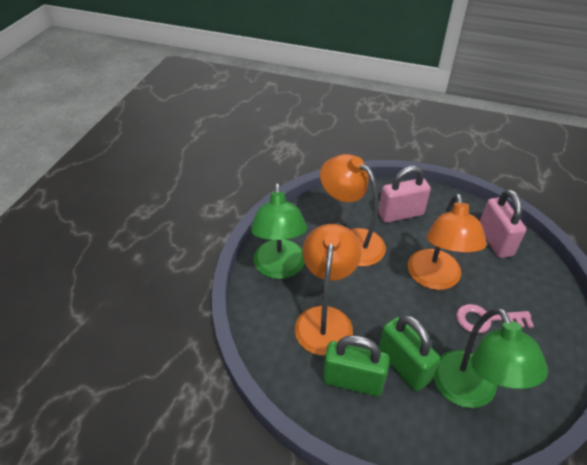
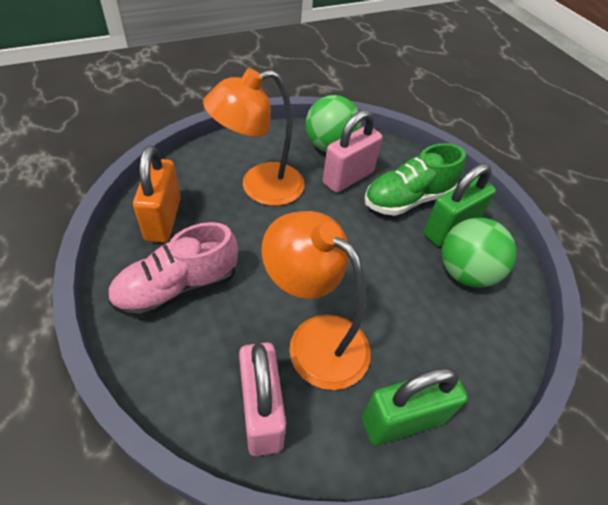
green ball: none = 0 -> [306,95,361,152] [442,218,516,288] = 2
green lamp: [251,183,307,279] [433,307,548,408] = 2 -> none = 0
green shoe: none = 0 -> [364,143,466,216] = 1
orange lamp: [295,224,361,356] [320,154,386,267] [408,193,487,290] = 3 -> [203,69,305,206] [261,211,371,390] = 2
orange padlock: none = 0 -> [133,146,181,243] = 1
pink key: [456,304,534,333] = 1 -> none = 0
pink shoe: none = 0 -> [107,222,238,318] = 1

